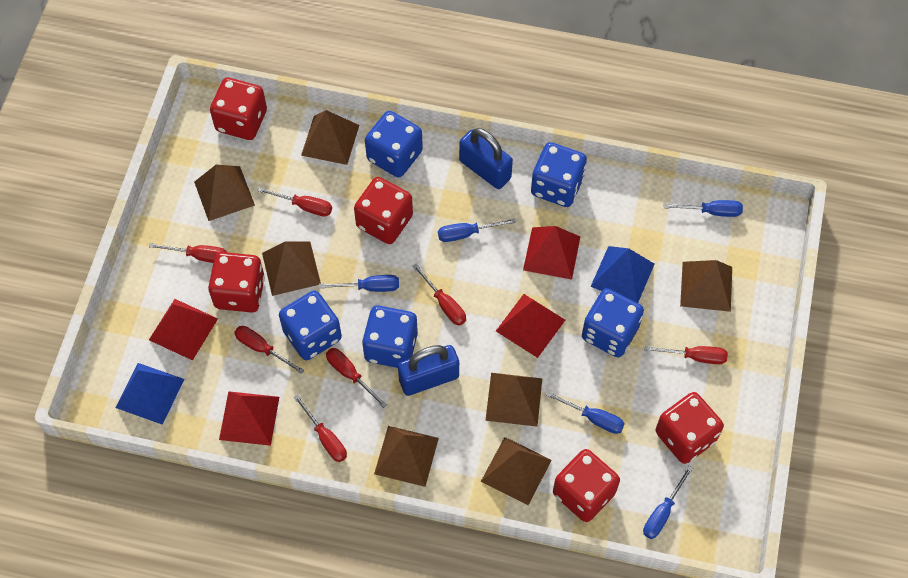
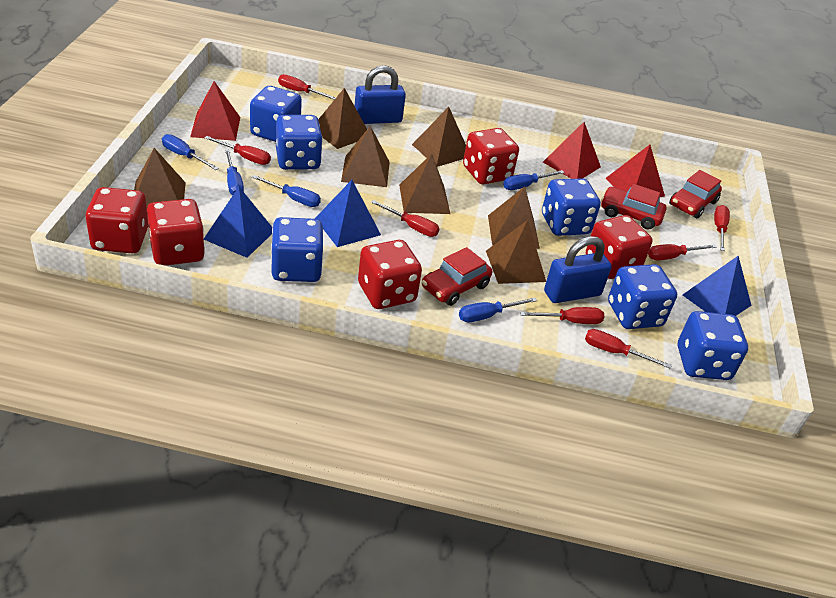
blue dice: [279,291,342,360] [362,305,418,368] [365,111,423,178] [531,142,587,207] [582,288,644,357] = 5 -> [250,86,302,142] [271,217,323,282] [276,115,323,170] [542,178,601,236] [608,264,677,329] [678,311,748,380] = 6
blue pyramid: [115,363,184,425] [590,246,654,303] = 2 -> [204,187,272,258] [315,180,381,247] [683,256,751,316] = 3
red car: none = 0 -> [422,247,492,306] [601,184,666,230] [669,170,722,218] = 3
red pyramid: [149,299,218,361] [219,391,279,446] [496,294,565,358] [523,226,581,280] = 4 -> [190,81,240,141] [543,122,601,179] [605,145,665,197] = 3

